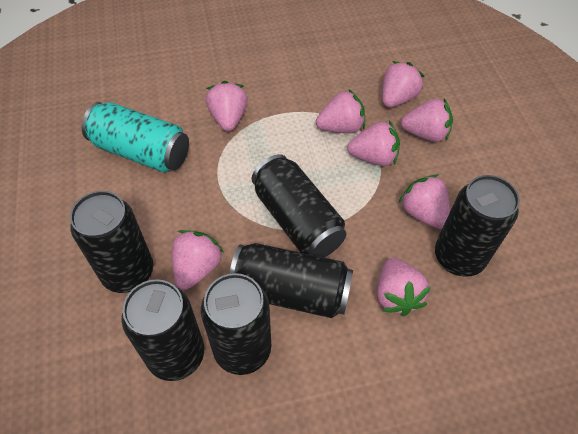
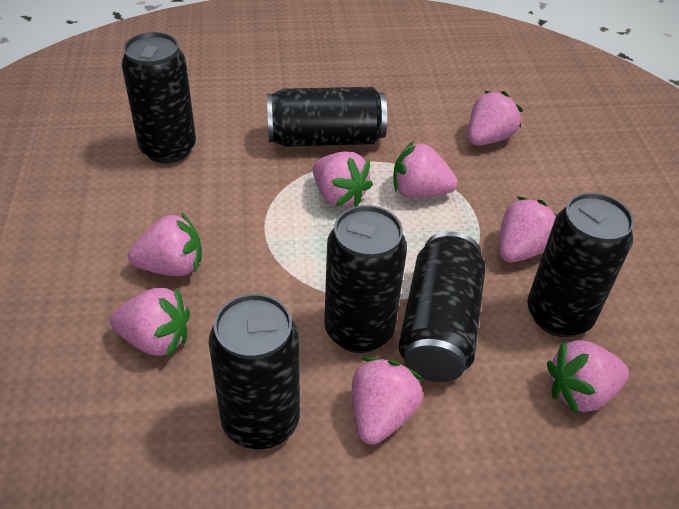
turquoise can: [82,102,189,172] = 1 -> none = 0

